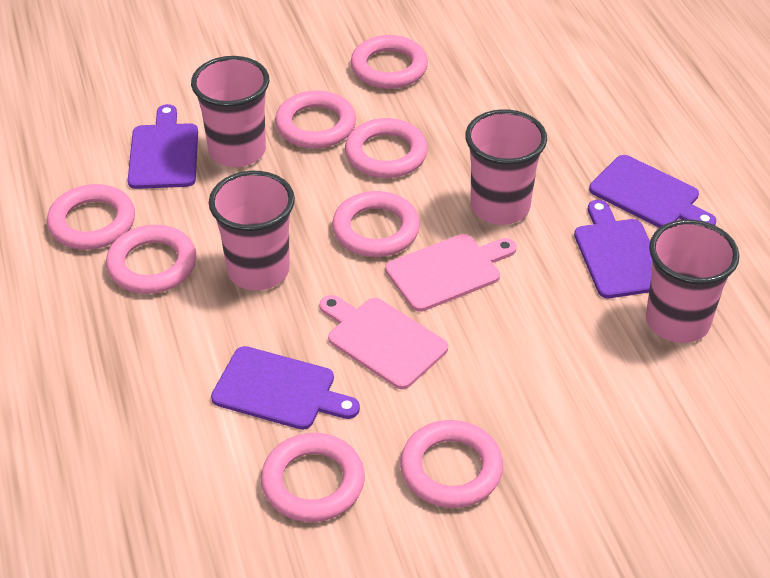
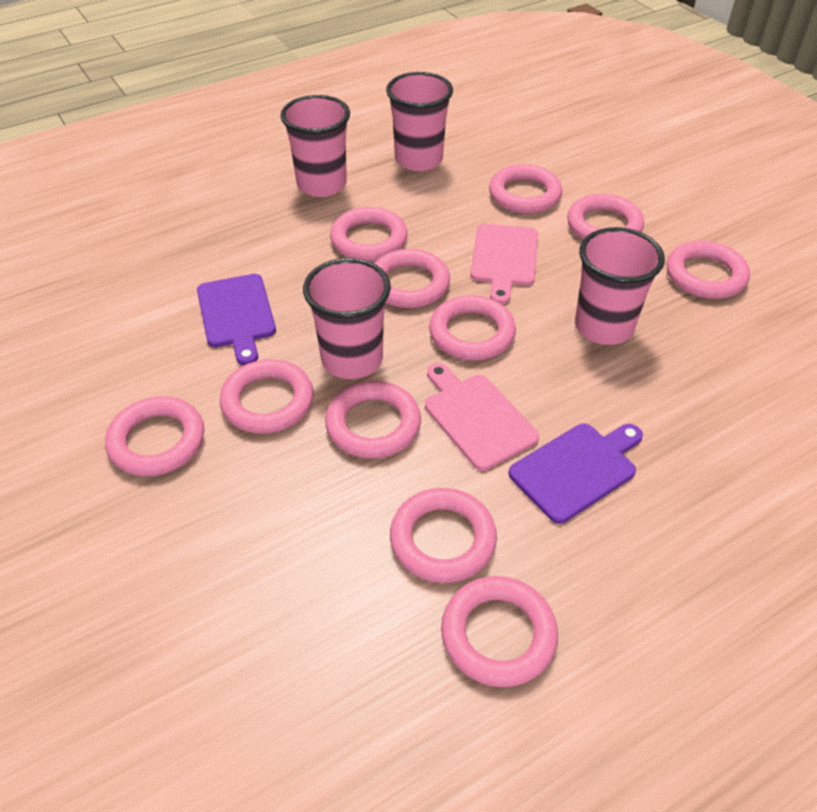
pink ring: [47,184,135,250] [106,225,196,294] [261,433,365,522] [275,90,356,149] [332,191,420,257] [345,118,428,178] [351,35,428,89] [400,420,503,508] = 8 -> [105,396,204,476] [220,359,313,434] [325,381,421,459] [330,207,407,261] [374,249,450,308] [390,488,497,583] [429,295,516,360] [441,576,558,687] [489,164,562,214] [567,194,644,240] [667,241,750,299] = 11
purple cutting board: [128,104,198,189] [211,346,360,430] [574,200,652,298] [589,155,716,228] = 4 -> [197,274,276,365] [509,424,643,524] = 2

